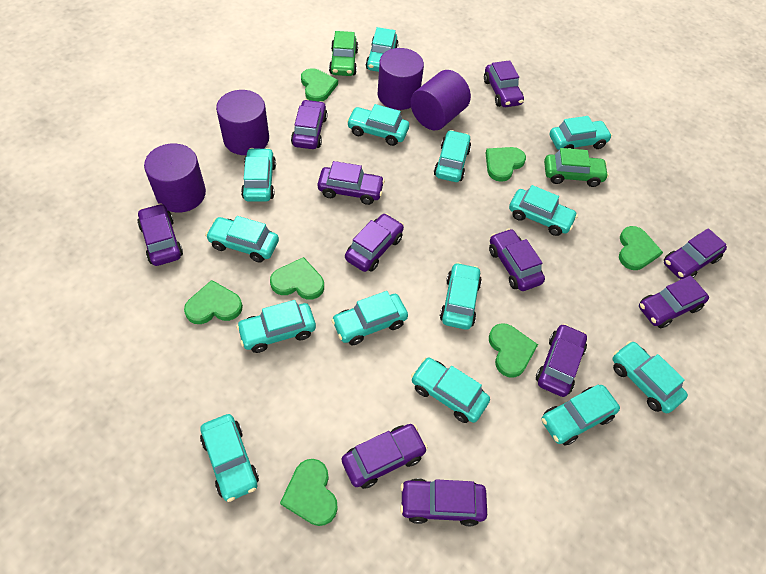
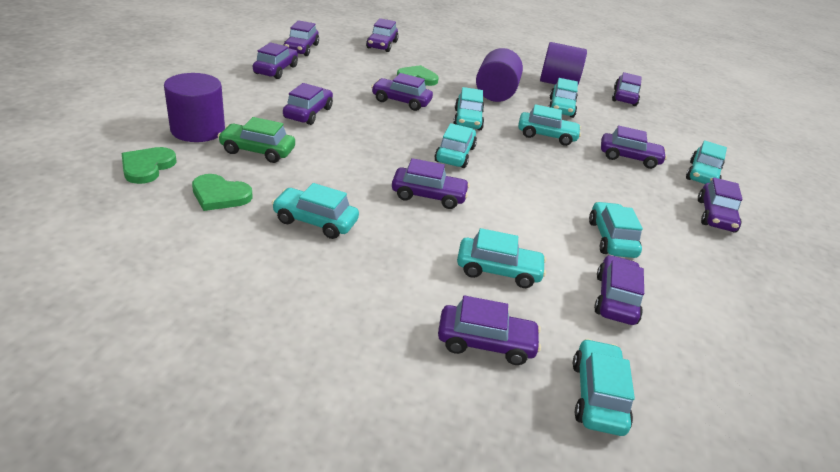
green car: [329,31,358,76] [544,148,609,187] = 2 -> [218,117,295,163] = 1
green heart: [184,280,243,324] [270,257,324,300] [280,459,338,526] [301,68,338,101] [486,147,526,182] [489,323,538,378] [619,226,663,270] = 7 -> [121,147,176,184] [192,174,253,211] [397,65,439,86] = 3
purple cylinder: [144,143,206,213] [216,90,269,155] [377,48,424,110] [410,70,471,130] = 4 -> [164,73,225,142] [476,48,523,102] [540,42,587,85] = 3
turquoise car: [200,414,259,502] [205,216,279,263] [236,300,316,353] [241,148,276,202] [331,291,408,345] [347,104,409,146] [366,27,399,72] [411,358,490,423] [434,130,471,182] [440,262,482,330] [509,185,578,236] [542,385,620,445] [550,116,612,150] [613,341,688,413] = 14 -> [272,183,359,239] [434,123,477,168] [453,87,484,130] [457,228,546,288] [518,104,581,146] [548,78,578,118] [573,338,635,436] [589,202,643,258] [686,140,727,184] = 9

